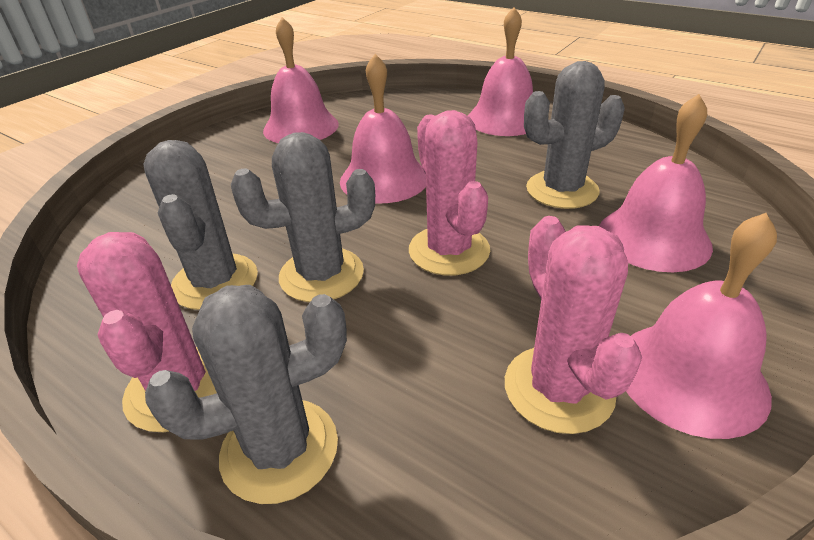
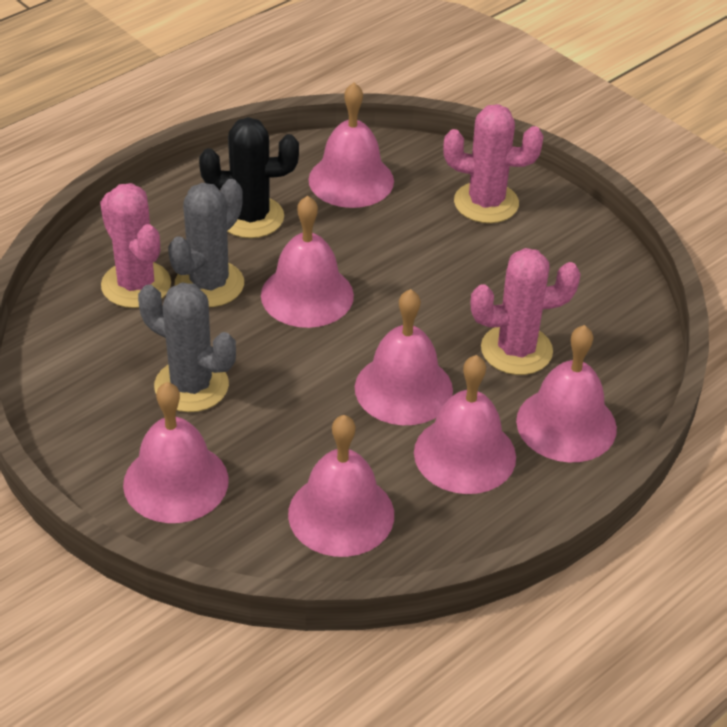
black cactus: none = 0 -> [199,117,299,238] = 1
grey cactus: [144,140,258,310] [145,285,347,504] [231,132,375,302] [524,61,625,209] = 4 -> [138,282,236,412] [168,179,244,307] = 2
pink bell: [263,17,339,143] [340,54,426,204] [468,7,533,136] [599,94,713,272] [626,213,777,439] = 5 -> [123,382,229,523] [261,196,354,328] [288,415,394,557] [308,83,394,208] [355,289,453,425] [414,355,516,494] [516,325,617,462] = 7

